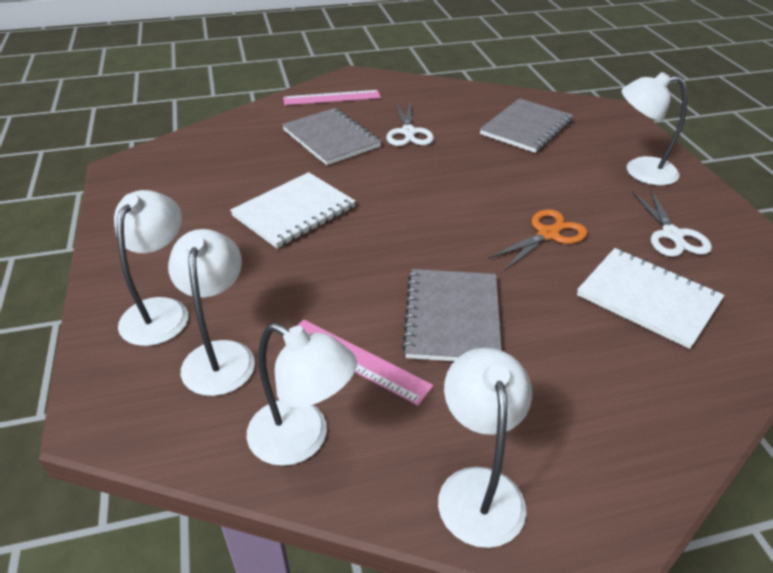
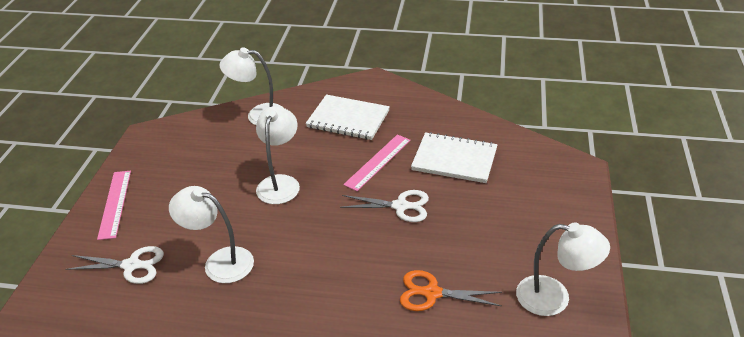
grey notebook: [282,108,381,165] [402,269,502,361] [480,98,574,153] = 3 -> none = 0
white lamp: [114,190,188,346] [168,229,255,396] [247,323,357,466] [438,348,532,548] [622,72,687,186] = 5 -> [169,186,254,283] [219,47,284,125] [256,106,300,204] [516,222,610,316] = 4

